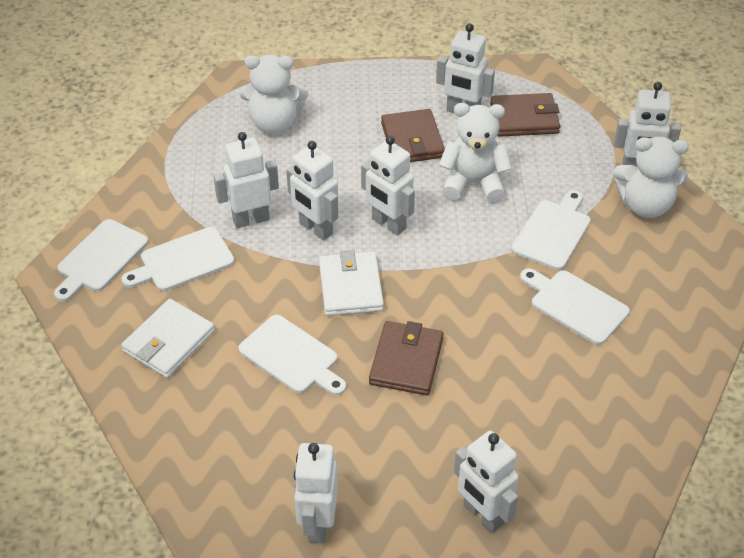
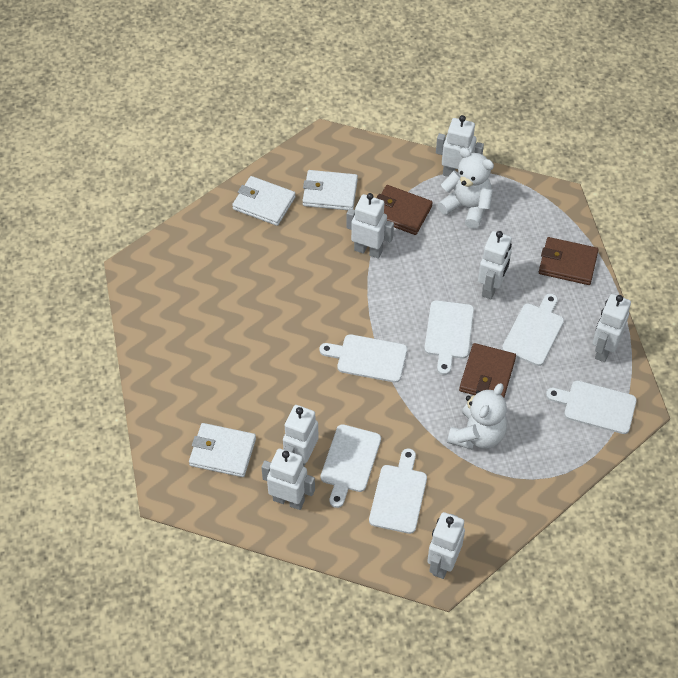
white cutting board: [54,219,148,302] [121,227,234,291] [238,315,346,396] [512,190,591,270] [520,269,630,345] = 5 -> [320,334,407,383] [321,424,381,508] [369,448,427,534] [424,300,474,375] [502,293,564,366] [546,381,637,434] = 6
white teddy bear: [239,55,308,134] [439,103,512,203] [614,137,689,218] = 3 -> [438,148,494,229] [447,383,507,450] = 2
white wallet: [121,299,215,378] [319,250,384,316] = 2 -> [189,423,256,477] [232,176,296,226] [303,170,358,210] = 3

